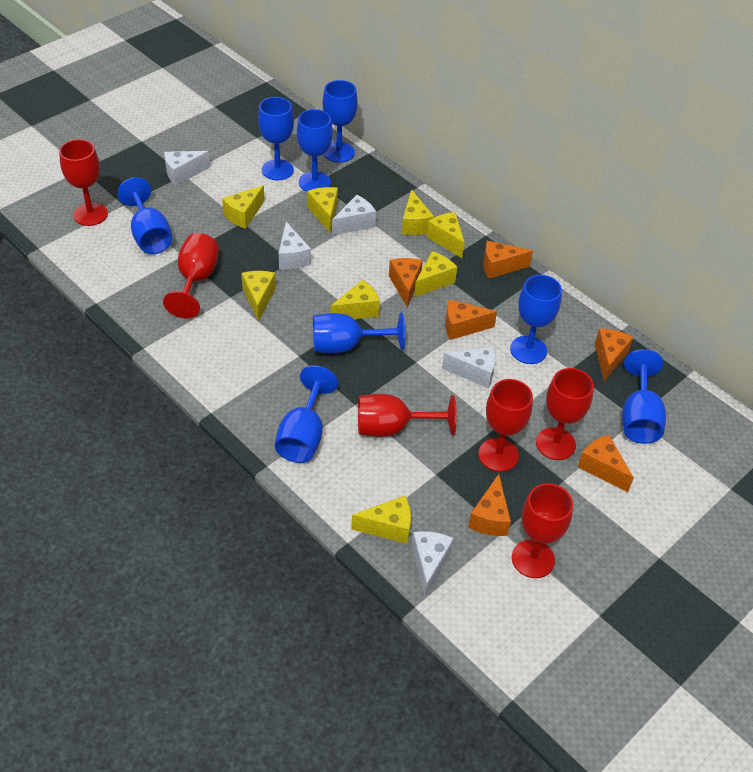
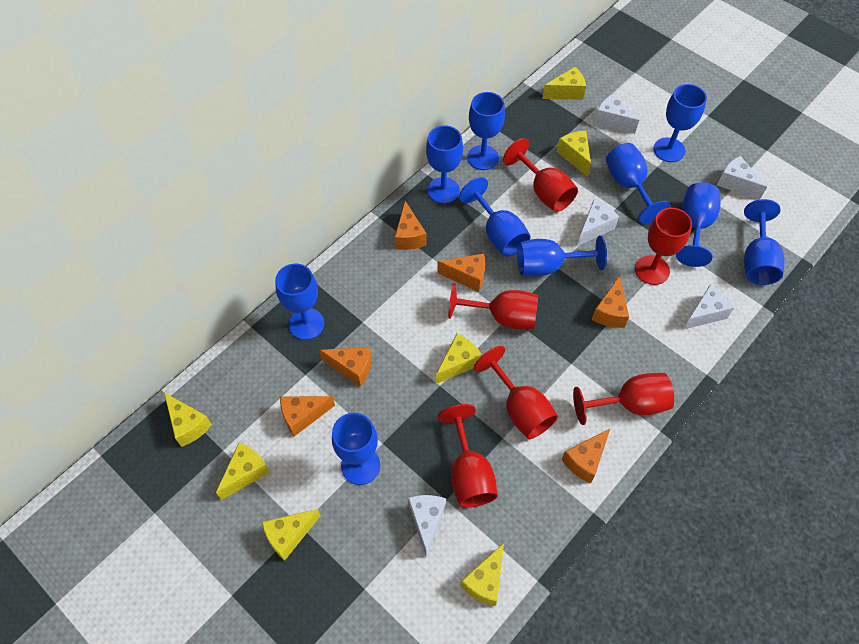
blue goblet: [117,177,172,254] [258,97,294,180] [275,366,338,463] [297,109,333,192] [313,313,405,354] [323,80,358,163] [510,275,562,364] [622,349,666,444] = 8 -> [275,264,324,340] [332,413,380,485] [426,125,463,204] [459,177,531,257] [467,92,505,170] [518,235,607,276] [606,143,670,224] [653,84,707,162] [676,182,720,267] [744,199,785,285] = 10
yellow cheese: [222,185,265,229] [241,271,276,321] [307,187,338,233] [331,280,380,319] [351,496,411,544] [402,189,434,235] [414,251,457,297] [427,212,465,259] = 8 -> [164,393,212,447] [216,443,270,500] [262,509,321,561] [436,333,482,384] [460,543,504,606] [542,67,586,100] [557,131,591,177] = 7

